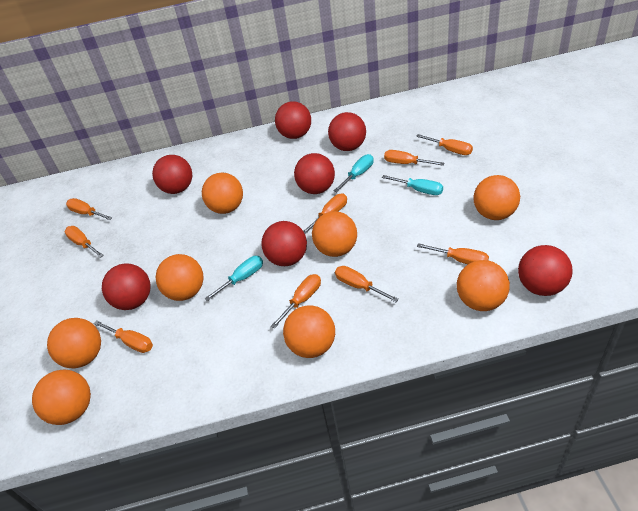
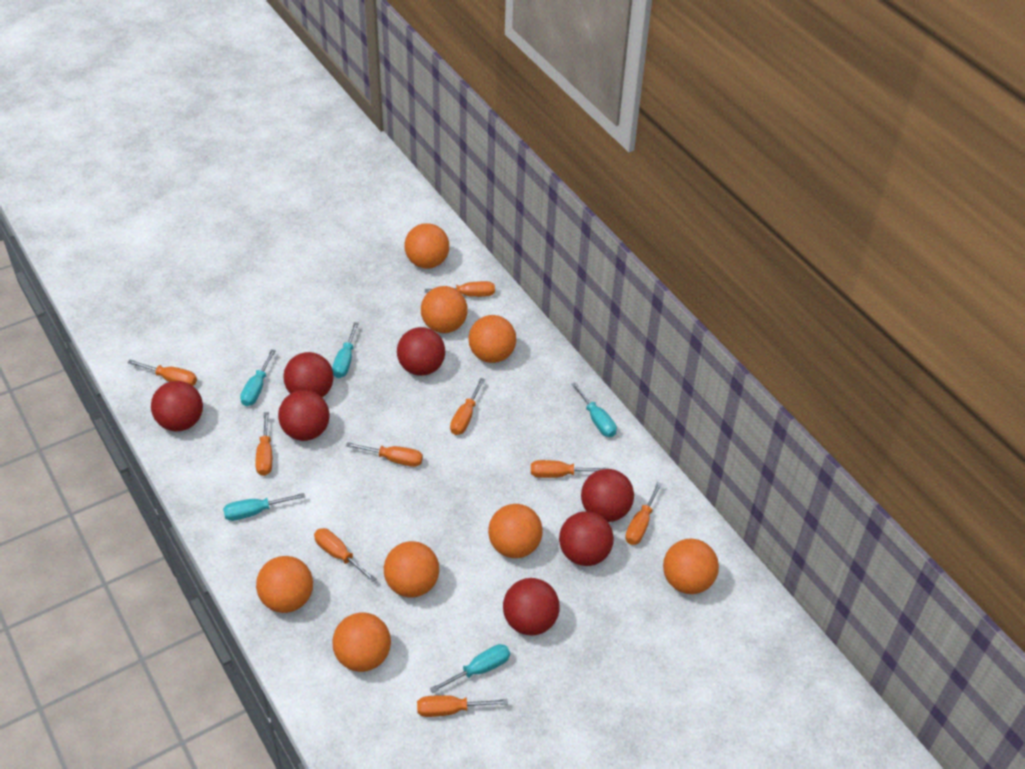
turquoise screwdriver: [205,256,263,301] [334,154,374,192] [382,175,443,195] = 3 -> [223,493,305,521] [240,349,276,406] [332,322,359,378] [430,644,510,693] [571,382,617,437] = 5

